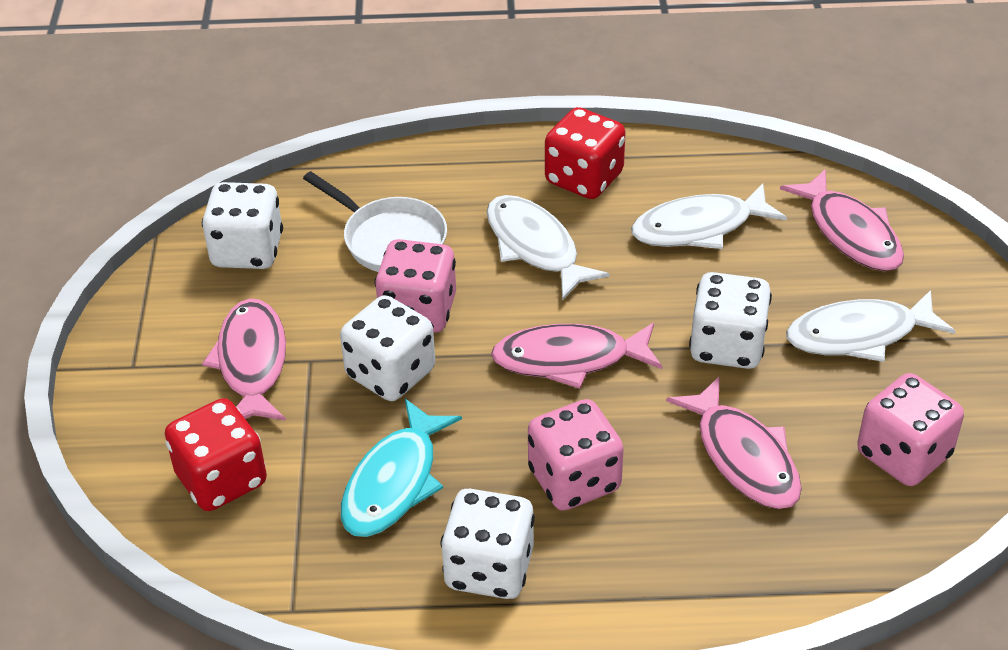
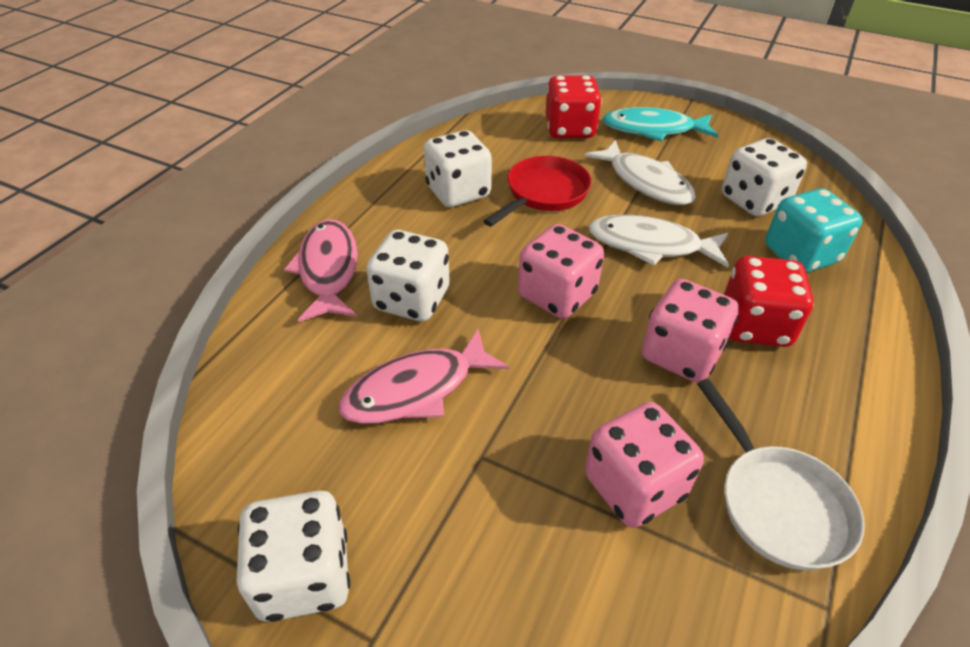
pink fish: [202,298,286,421] [491,323,663,389] [666,376,802,509] [780,169,904,271] = 4 -> [284,219,358,322] [338,328,509,424] = 2
red pan: none = 0 -> [483,156,592,227] = 1
turquoise dice: none = 0 -> [765,188,862,273] = 1
white fish: [487,195,610,300] [631,183,787,249] [786,290,956,362] = 3 -> [584,140,696,205] [588,215,729,268] = 2

